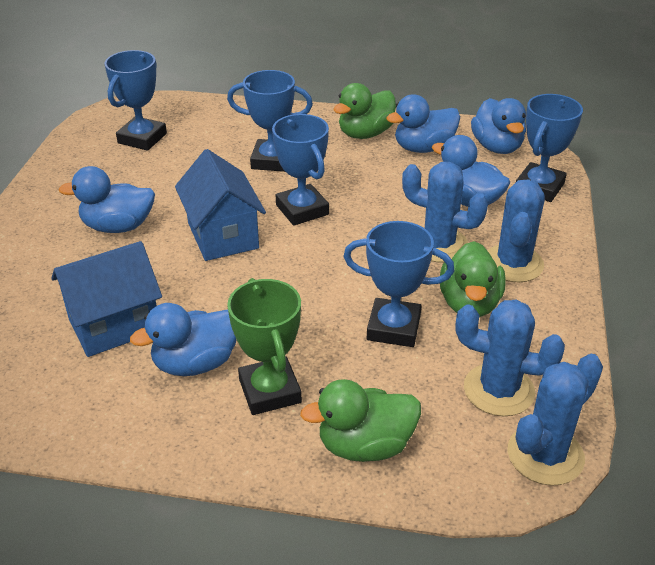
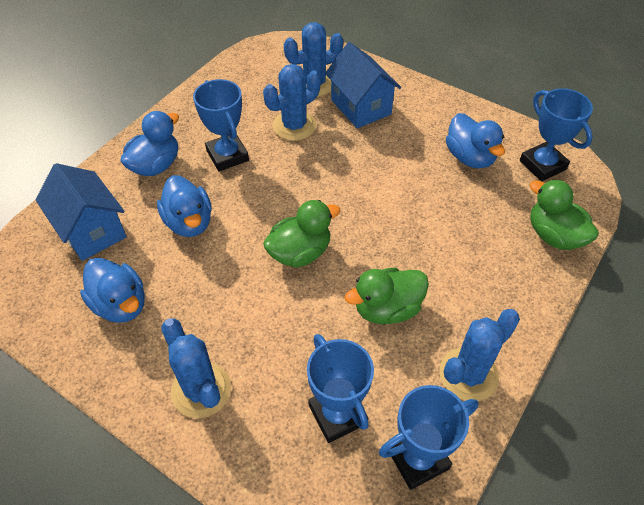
blue duck: [58,166,155,233] [130,303,236,376] [386,94,460,153] [432,135,510,207] [471,98,526,154] = 5 -> [80,258,145,323] [120,111,179,176] [157,175,212,237] [446,113,505,169] = 4
blue trophy: [105,50,167,151] [227,70,313,172] [272,114,329,226] [343,221,454,347] [516,94,583,202] = 5 -> [193,79,249,171] [307,334,374,443] [379,385,478,490] [520,88,593,181] = 4
green trophy: [227,278,302,415] = 1 -> none = 0

